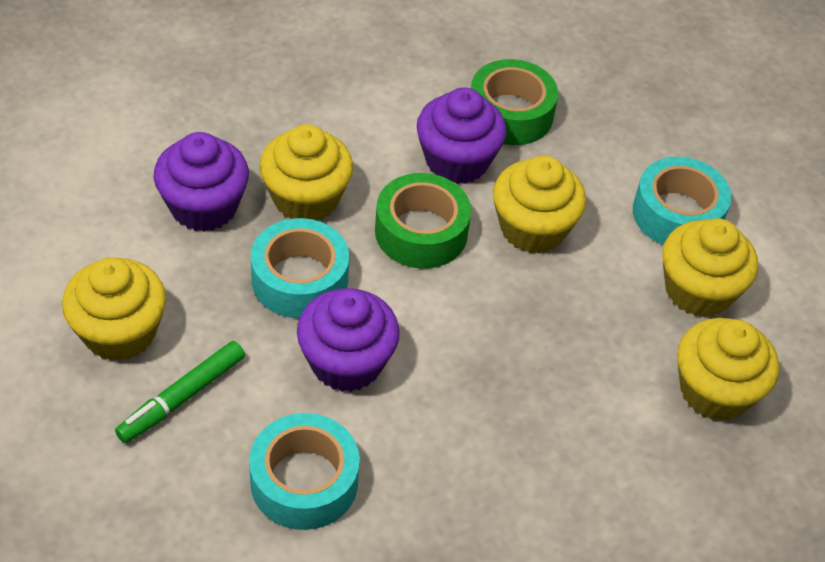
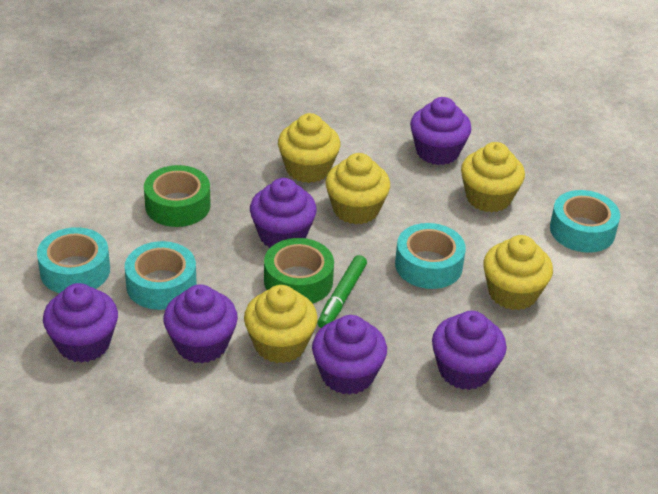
purple cupcake: [153,132,249,232] [297,288,400,392] [417,88,507,184] = 3 -> [43,283,118,363] [163,284,238,364] [250,178,317,248] [312,315,387,395] [410,97,472,165] [432,311,507,390] = 6
turquoise tape: [249,413,360,530] [251,218,349,318] [633,157,732,245] = 3 -> [37,227,110,293] [125,241,197,310] [395,223,466,289] [550,190,620,253] = 4

